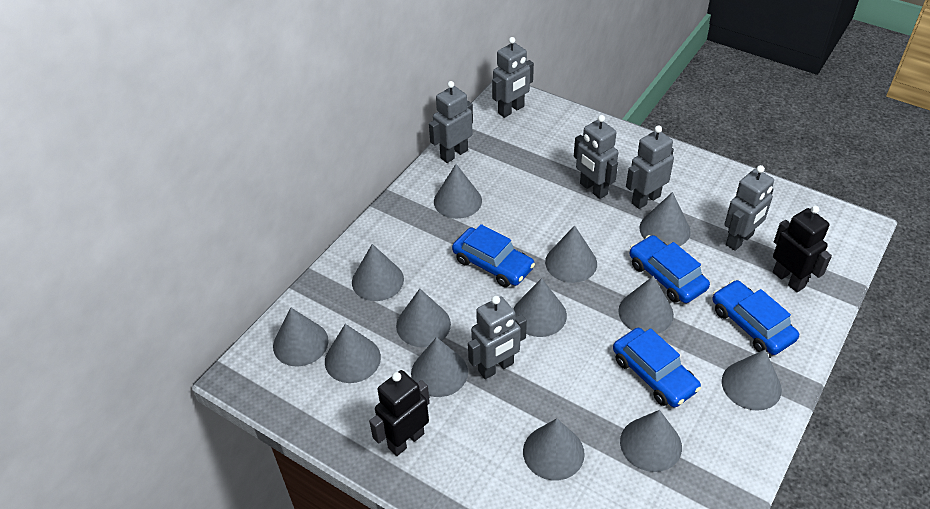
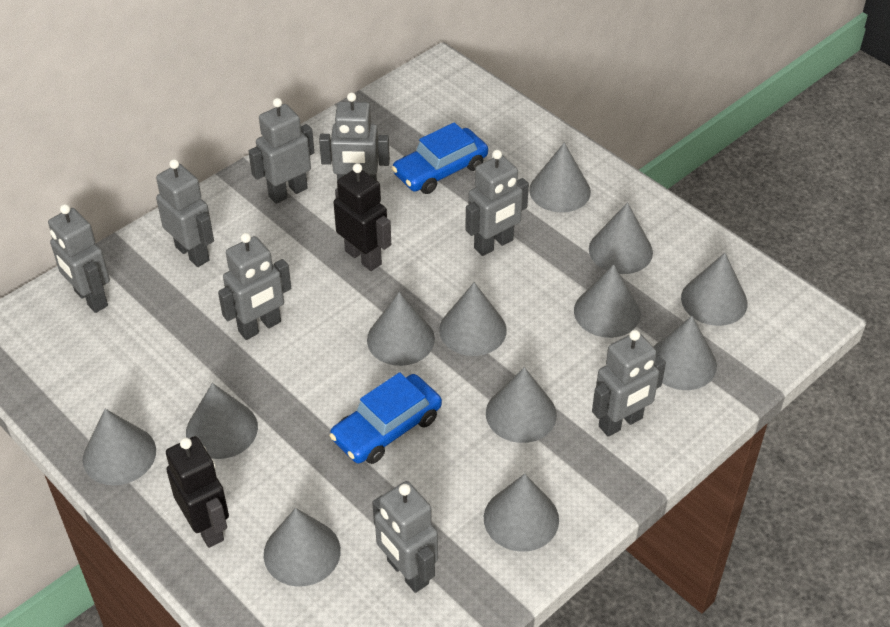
blue car: [452,224,535,287] [613,328,701,407] [629,235,710,303] [712,280,799,355] = 4 -> [330,372,442,464] [392,122,488,194] = 2
grey cone: [273,308,329,366] [325,324,381,383] [352,244,404,301] [396,289,451,347] [411,337,468,397] [434,164,482,219] [513,278,567,337] [523,418,585,480] [545,225,597,283] [618,276,674,334] [620,410,682,472] [639,192,691,246] [722,350,782,411] = 13 -> [83,409,156,486] [186,383,258,459] [264,508,341,587] [367,292,435,366] [439,282,507,356] [484,474,559,552] [486,367,557,443] [529,142,591,213] [574,264,641,338] [589,202,653,274] [653,316,717,390] [681,253,748,326] = 12
grey robot: [429,81,473,163] [468,296,527,379] [492,37,534,118] [574,115,619,199] [626,125,674,209] [725,165,774,251] = 6 -> [48,204,110,313] [156,159,214,267] [218,233,291,340] [248,98,314,204] [319,92,390,181] [372,481,438,593] [465,150,529,256] [592,330,666,437] = 8

